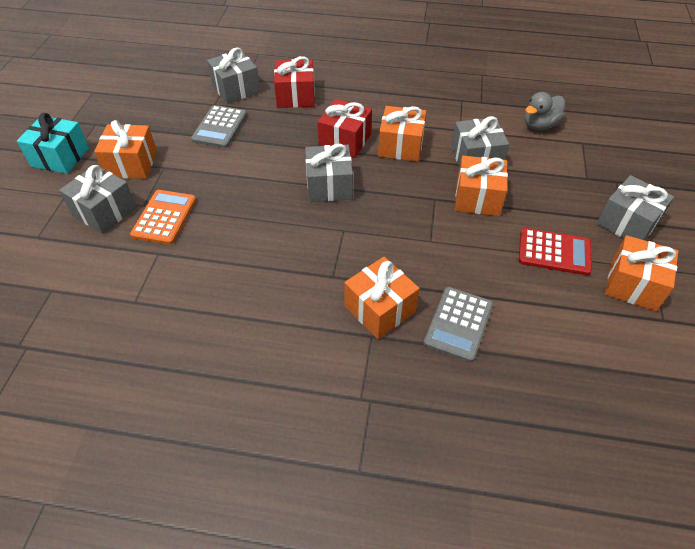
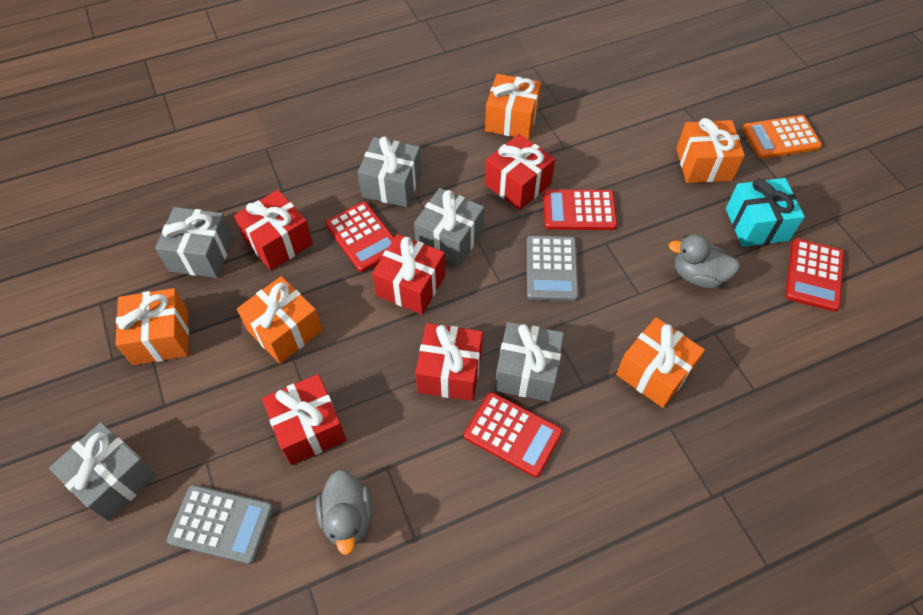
grey duck: [524,92,565,130] = 1 -> [316,470,373,555] [669,234,740,288] = 2
red calculator: [519,228,592,276] = 1 -> [325,202,395,272] [464,392,563,477] [543,189,617,230] [785,238,844,312] = 4
red gift: [274,56,315,108] [318,99,372,158] = 2 -> [234,190,313,270] [262,374,346,465] [372,234,445,315] [415,323,483,401] [485,134,555,210] = 5

